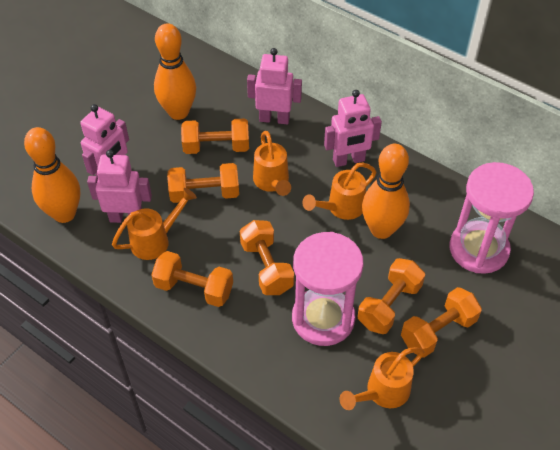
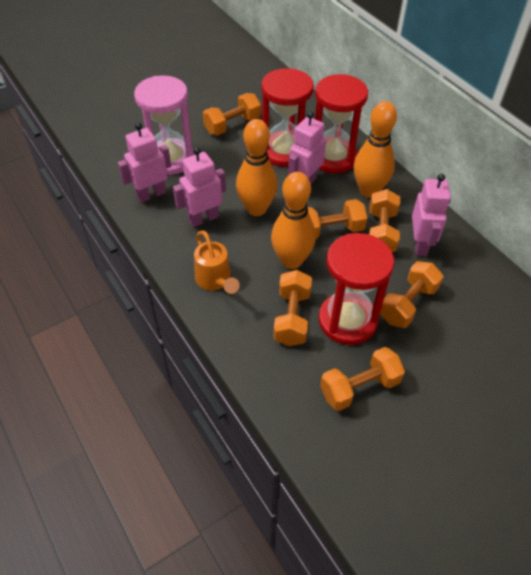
orange watering can: [112,188,197,260] [253,131,291,196] [302,163,377,220] [340,347,424,410] = 4 -> [194,230,240,294] = 1
pink hourglass: [292,232,364,346] [449,162,534,274] = 2 -> [134,75,194,175] = 1
red hourglass: none = 0 -> [261,68,314,167] [315,74,368,173] [319,233,394,345] = 3

